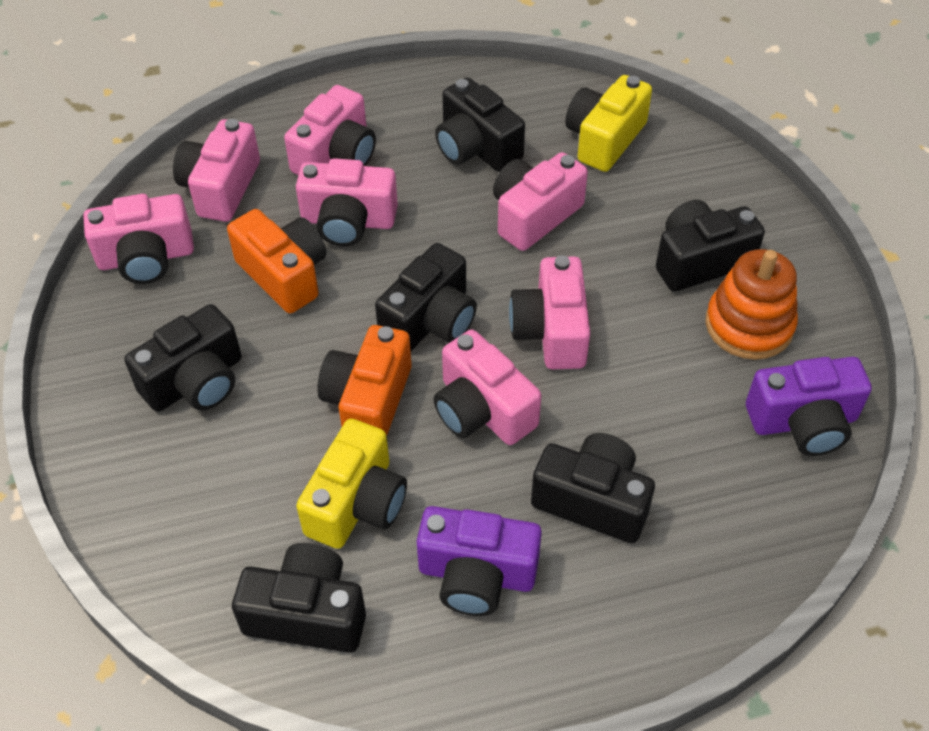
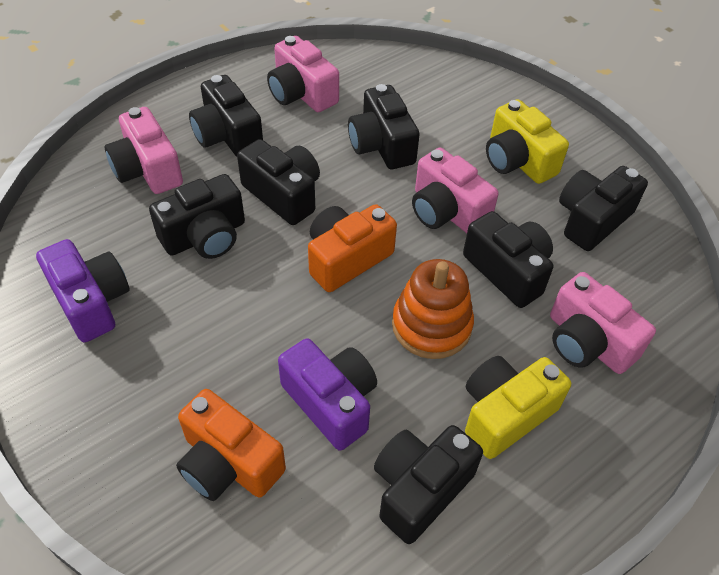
black camera: [124,304,242,412] [232,543,366,653] [375,243,477,351] [435,77,525,172] [531,433,655,543] [656,200,765,292] = 6 -> [149,174,245,259] [189,75,263,157] [237,139,320,225] [348,84,420,169] [374,425,483,544] [463,211,553,308] [559,166,648,251] = 7
pink camera: [83,194,194,284] [173,119,260,222] [284,85,376,175] [296,158,398,246] [433,330,541,445] [493,152,588,251] [509,255,590,369] = 7 -> [105,107,183,194] [267,36,339,112] [412,148,498,233] [550,272,656,374] = 4

